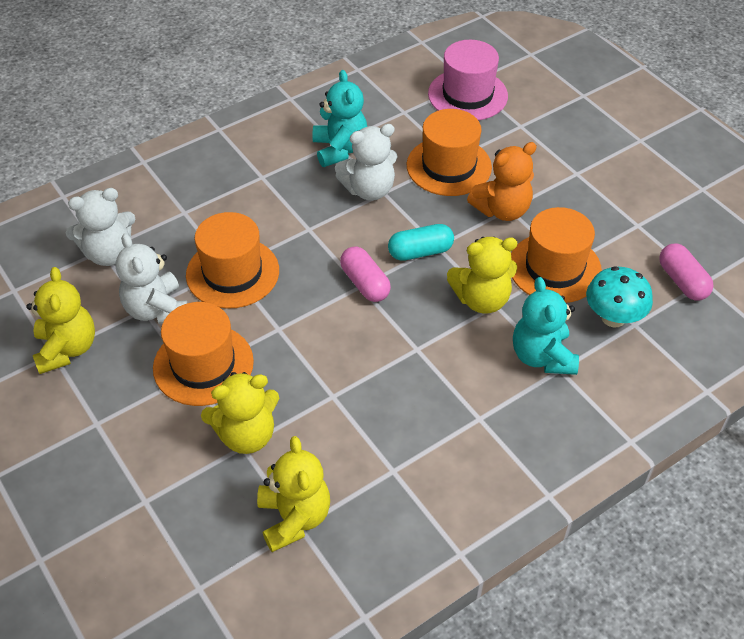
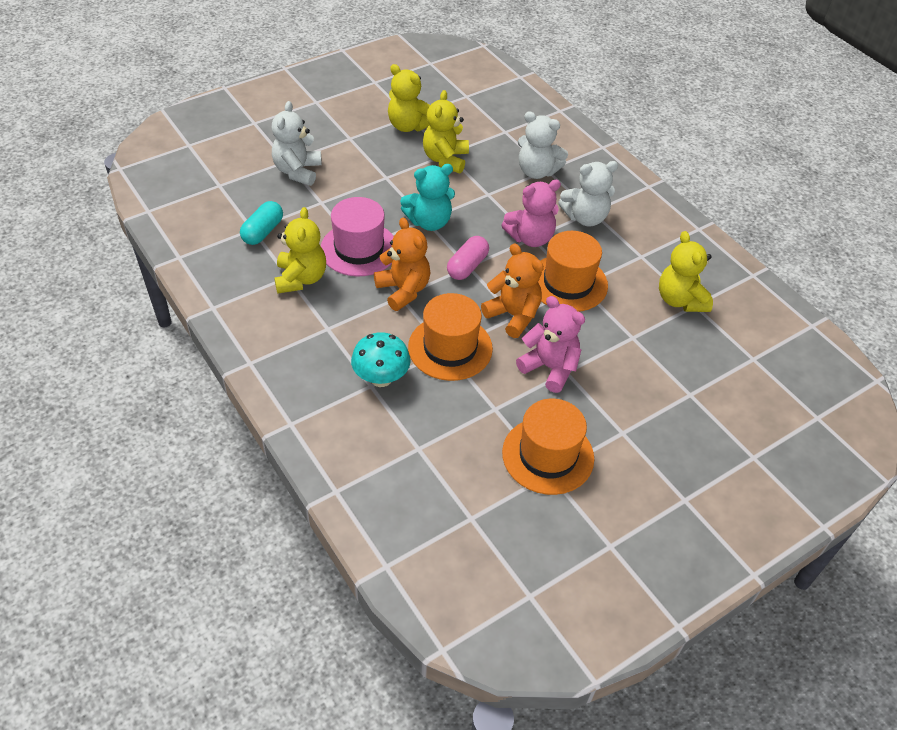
orange hat: [153,302,254,406] [186,212,279,309] [407,109,492,196] [511,207,602,303] = 4 -> [408,293,493,381] [502,399,594,495] [538,231,608,312] = 3
orange teddy bear: [467,142,537,221] = 1 -> [374,218,430,311] [481,243,544,338] = 2
pink capsule: [340,246,391,302] [659,243,714,300] = 2 -> [447,236,489,280] = 1
pink teddy bear: none = 0 -> [501,180,561,247] [516,296,585,393] = 2
turquoise teddy bear: [312,70,367,167] [513,277,579,375] = 2 -> [400,164,455,231] = 1

